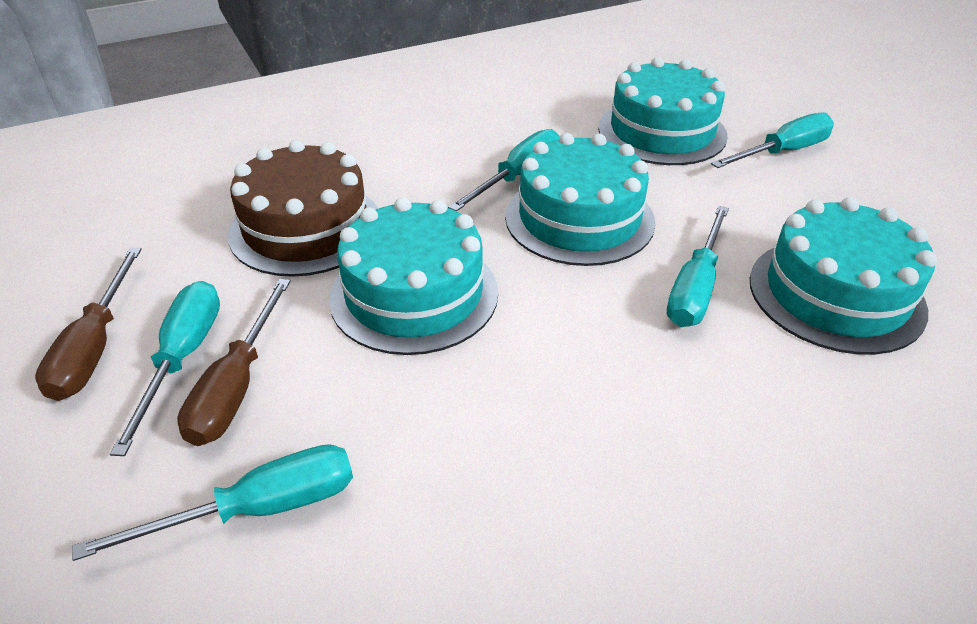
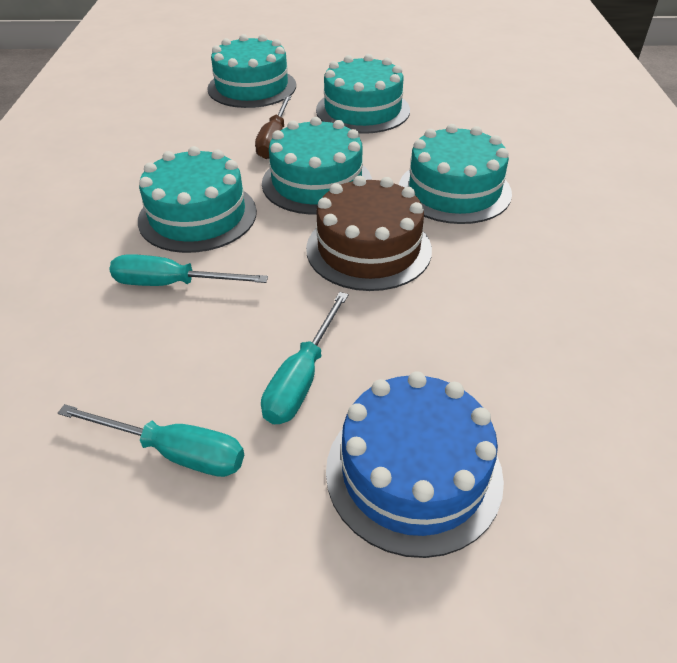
blue cake: none = 0 -> [326,371,504,558] = 1
brown screwdriver: [35,248,142,401] [177,279,291,446] = 2 -> [255,95,291,159] = 1
turquoise cake: [329,197,498,355] [505,133,655,266] [598,57,728,165] [750,197,937,355] = 4 -> [138,146,257,253] [207,34,296,108] [262,117,372,214] [316,54,410,134] [399,124,512,224] = 5
turquoise screwdriver: [72,444,353,561] [110,281,220,456] [448,129,560,212] [667,206,729,327] [711,113,834,168] = 5 -> [58,404,244,477] [109,254,268,286] [261,292,349,424] = 3

